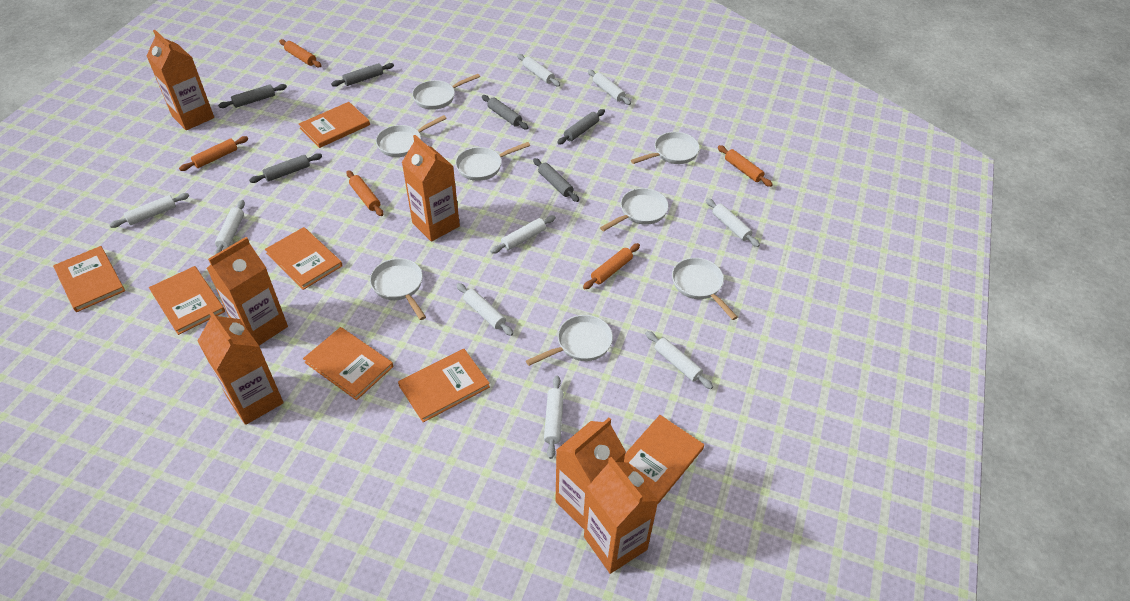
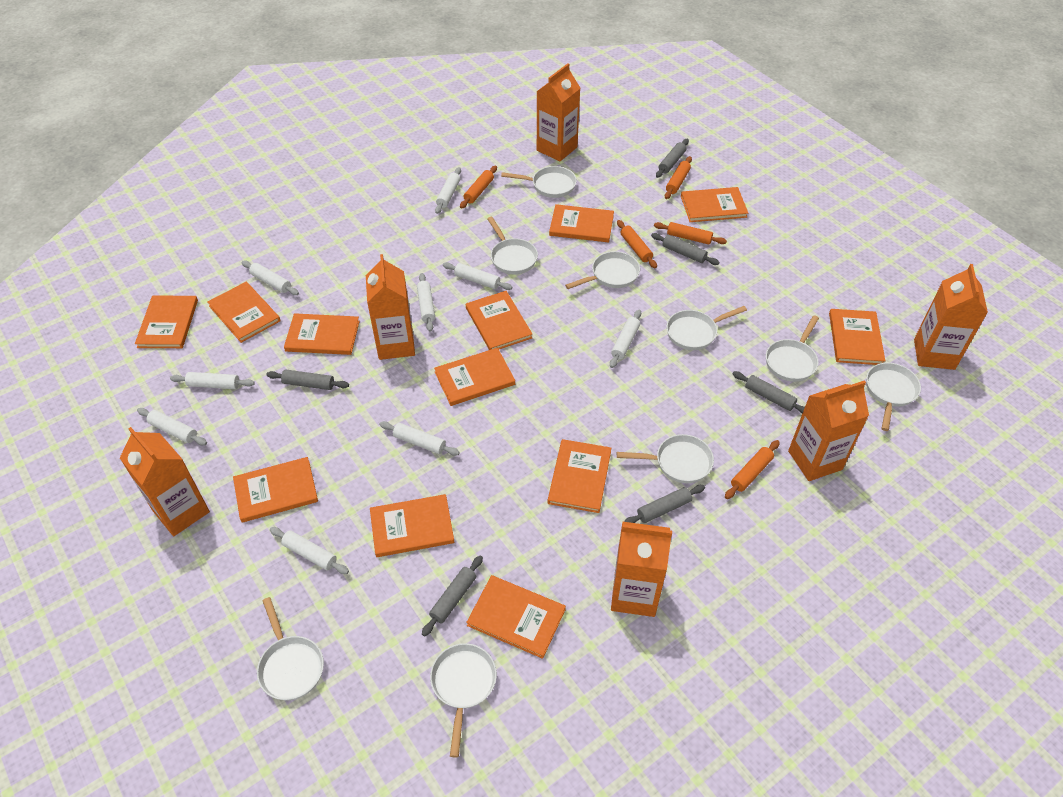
orange book: [53,246,125,312] [149,266,225,335] [265,227,343,290] [299,102,370,148] [303,327,393,400] [398,349,490,422] [624,415,704,503] = 7 -> [135,296,198,348] [208,282,280,343] [233,457,318,523] [284,313,360,355] [370,494,454,557] [434,348,515,406] [466,291,532,350] [466,575,566,659] [548,439,611,513] [549,204,614,242] [681,187,748,222] [829,309,885,365] = 12
white pan: [370,258,426,320] [376,115,447,157] [412,74,480,110] [455,142,530,181] [526,315,613,366] [600,188,669,231] [631,132,700,164] [672,258,738,320] = 8 -> [257,597,324,700] [430,643,497,758] [487,217,538,274] [501,166,576,198] [565,251,640,289] [617,434,714,483] [666,306,747,350] [766,315,819,382] [866,363,921,431] = 9

